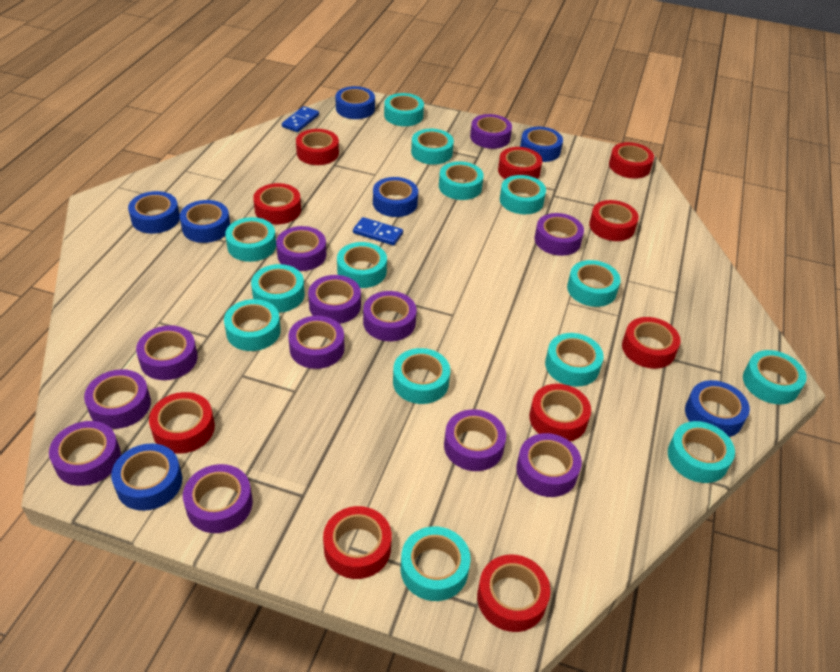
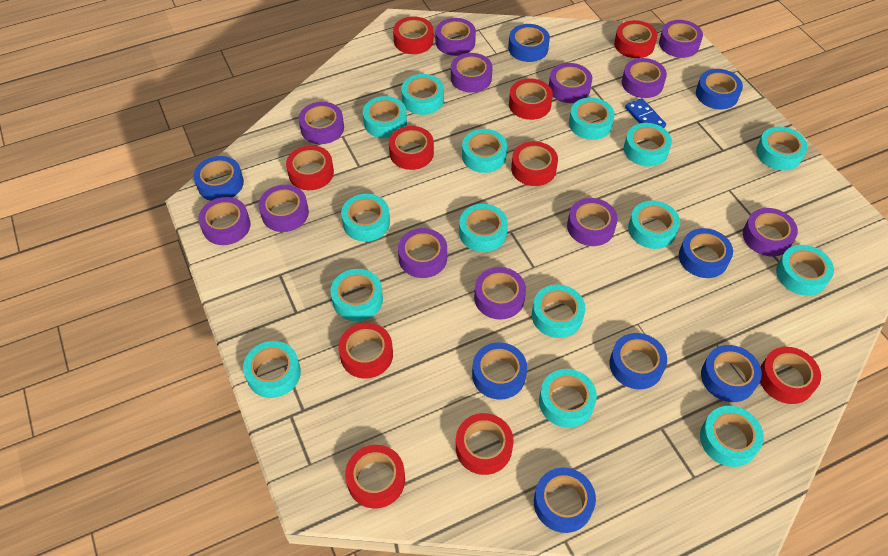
blue domino: [282,106,319,132] [353,217,403,246] = 2 -> [625,98,666,128] = 1
blue tape: [111,443,182,511] [128,191,180,234] [180,200,230,243] [335,86,375,119] [373,177,418,217] [520,127,563,162] [685,380,750,437] = 7 -> [193,156,244,201] [472,342,527,399] [508,24,550,62] [534,468,596,533] [609,333,667,389] [679,228,733,278] [696,69,743,110] [701,345,762,402] = 8
turquoise tape: [224,299,281,351] [225,217,276,262] [251,264,305,313] [337,242,387,288] [384,93,424,126] [393,348,450,404] [401,526,471,601] [411,129,454,165] [439,161,484,200] [500,175,546,214] [545,333,604,386] [567,260,621,307] [668,421,735,483] [743,350,807,404] = 14 -> [243,341,301,398] [331,269,383,321] [341,194,390,242] [363,96,407,138] [401,74,444,115] [459,204,508,252] [462,129,507,173] [532,285,585,338] [539,369,597,428] [569,98,615,140] [624,123,672,167] [628,201,680,249] [700,406,764,467] [756,127,808,171] [776,245,834,296] = 15

